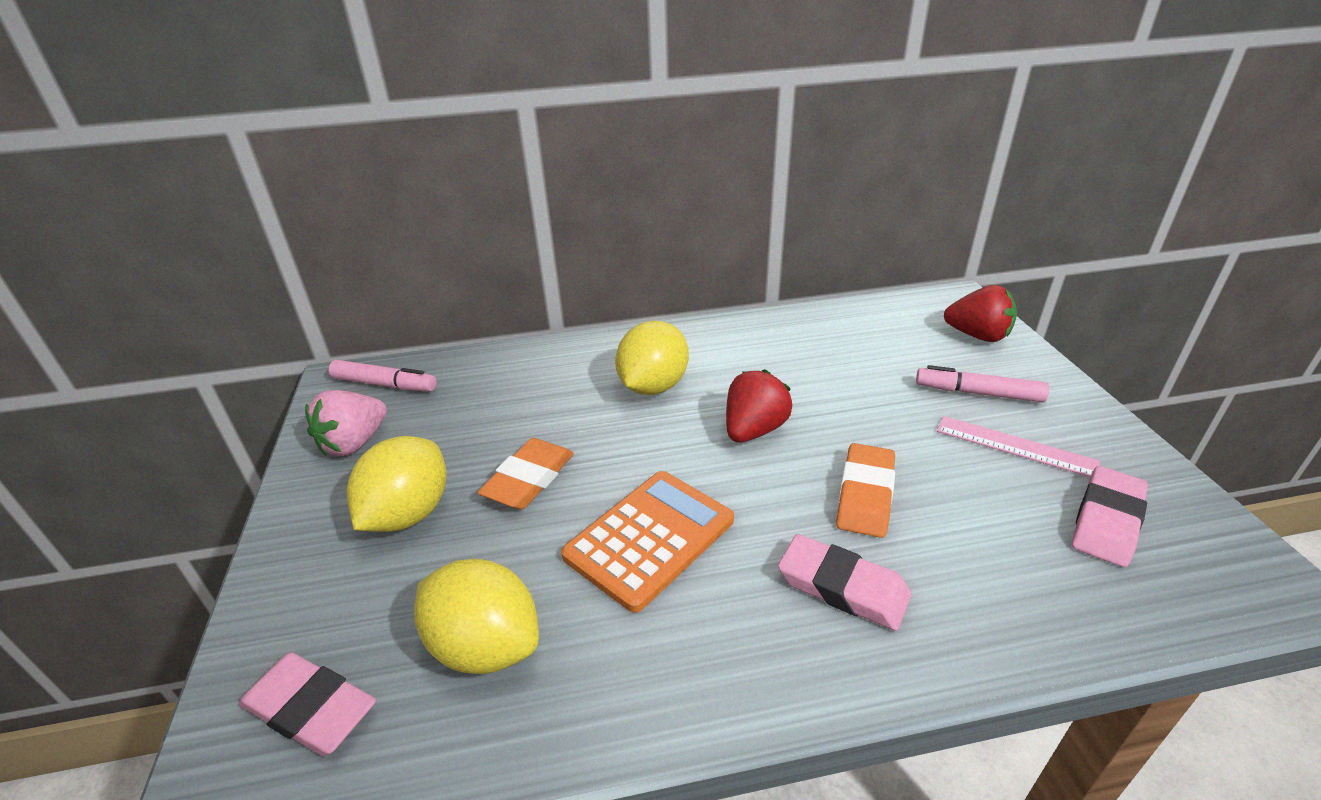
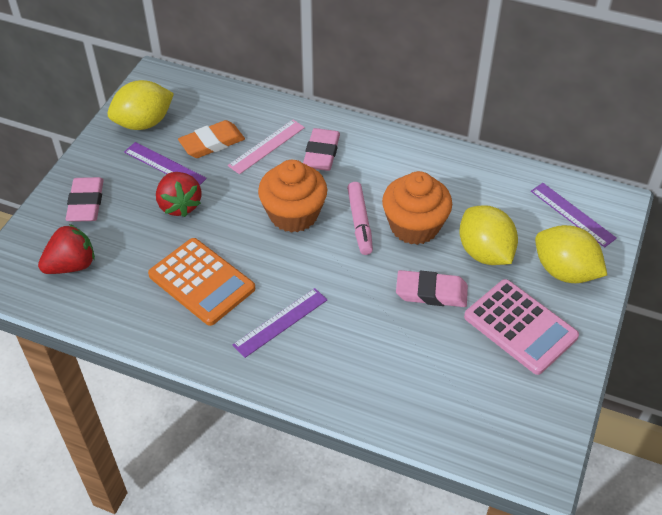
orange cupcake: none = 0 -> [258,160,327,233] [382,171,452,245] = 2
orange eraser: [477,438,574,509] [836,443,895,538] = 2 -> [178,120,245,158] = 1
pink calculator: none = 0 -> [464,279,579,375] = 1
pink marker: [328,360,437,391] [916,365,1049,403] = 2 -> [347,182,373,255] = 1
pink strawberry: [305,390,387,456] = 1 -> none = 0
purple ruler: none = 0 -> [124,142,207,185] [233,288,327,358] [531,183,617,247] = 3

